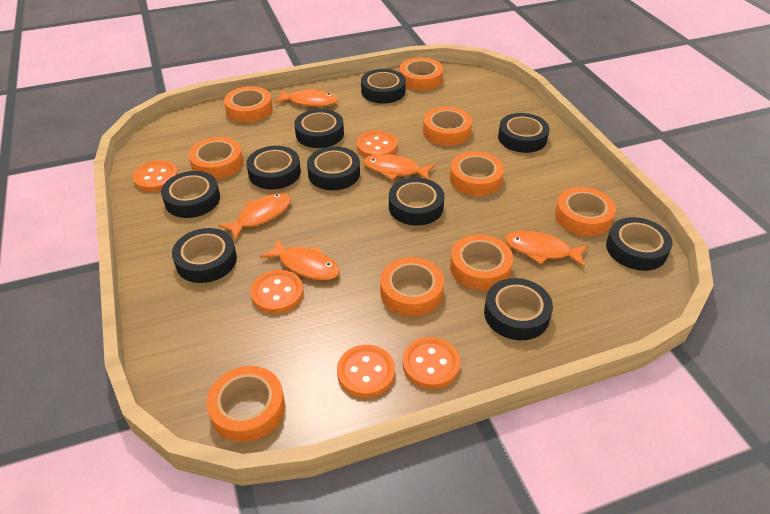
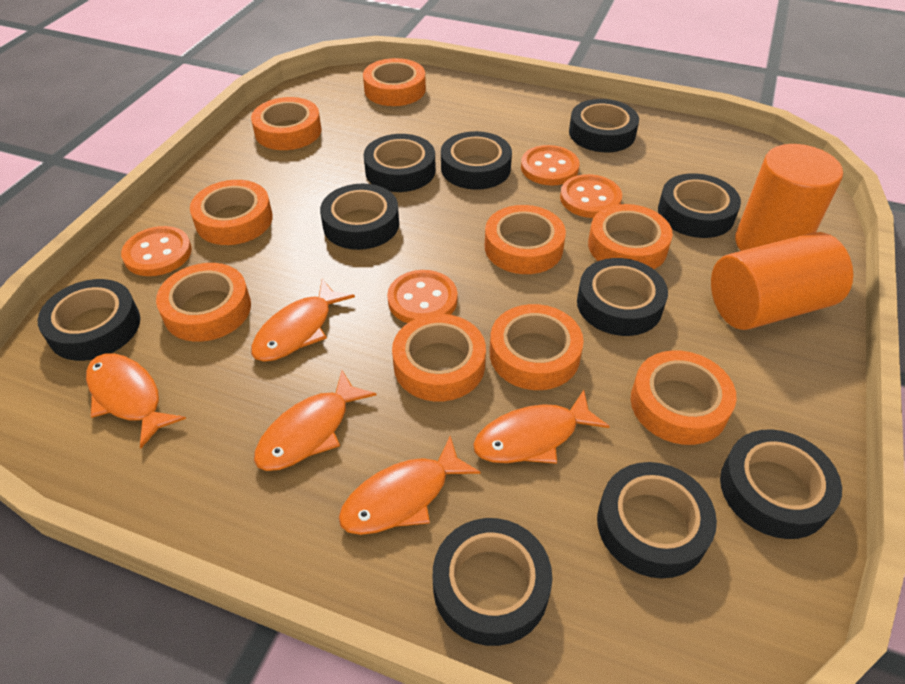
orange button: [133,160,178,192] [250,270,303,313] [337,345,395,398] [357,131,397,157] [402,337,460,389] = 5 -> [121,226,192,276] [387,270,458,323] [521,145,579,185] [560,174,622,218] = 4
orange cylinder: none = 0 -> [711,232,853,330] [735,144,843,251] = 2

